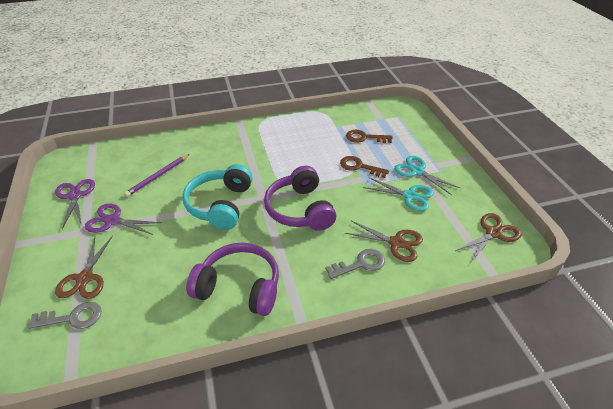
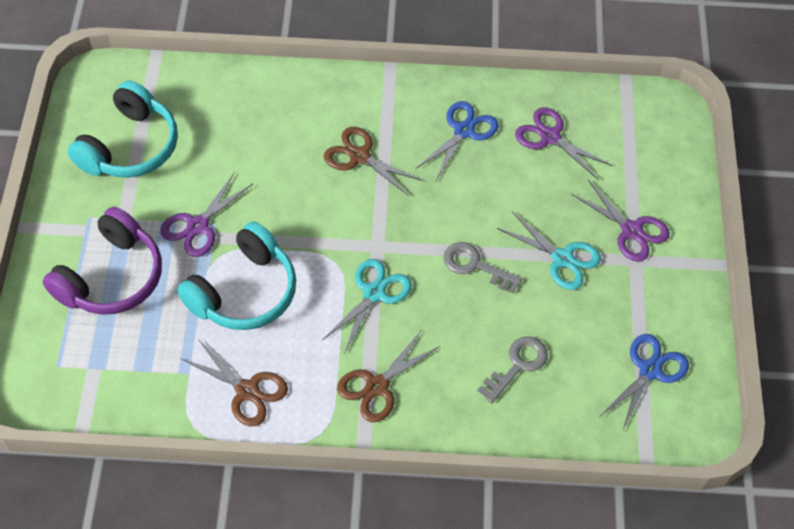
blue scissors: none = 0 -> [417,101,499,180] [599,334,689,432] = 2
brown key: [340,156,389,178] [346,130,393,143] = 2 -> none = 0
purple headphones: [186,242,279,316] [264,166,336,231] = 2 -> [43,207,162,315] = 1
purple pencil: [124,154,189,197] = 1 -> none = 0
purple scissors: [55,179,95,229] [85,204,162,235] = 2 -> [160,172,253,257] [515,107,613,180] [571,180,670,262] = 3
turquoise headphones: [183,164,253,230] = 1 -> [67,80,178,178] [177,221,296,330] = 2

